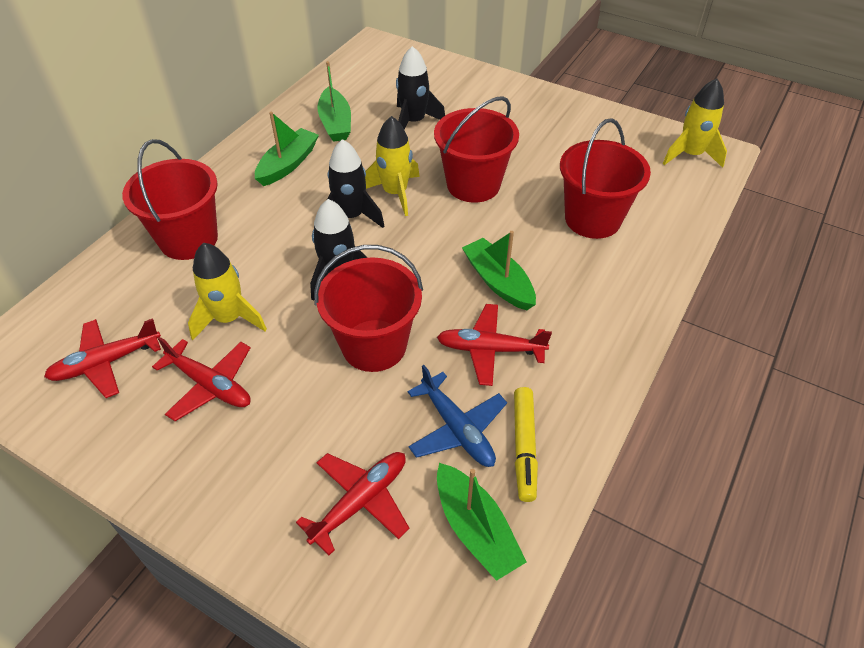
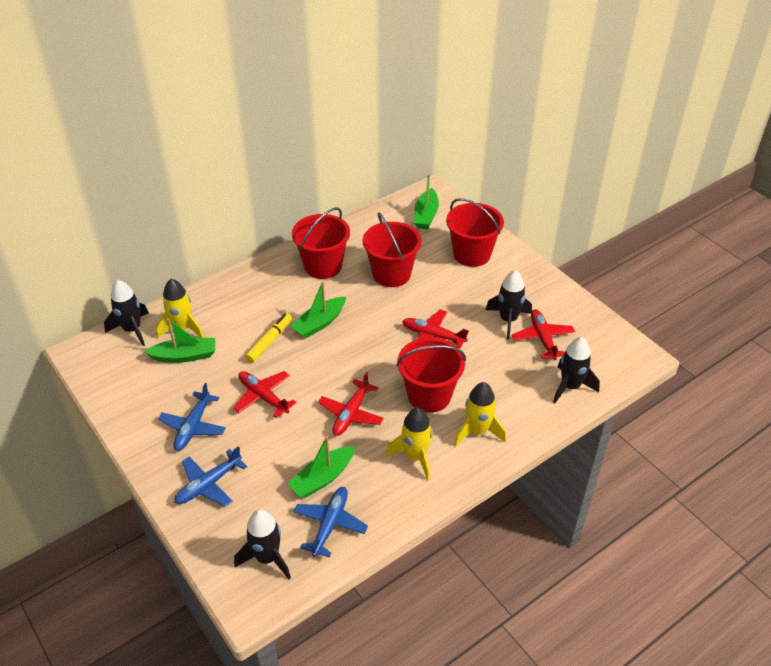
black rocket: [310,199,368,300] [327,139,385,228] [396,46,445,130] = 3 -> [104,280,149,346] [234,510,291,579] [486,270,532,339] [553,337,600,403] = 4
blue plane: [408,365,507,467] = 1 -> [158,383,226,451] [174,446,247,507] [294,487,368,557] = 3

